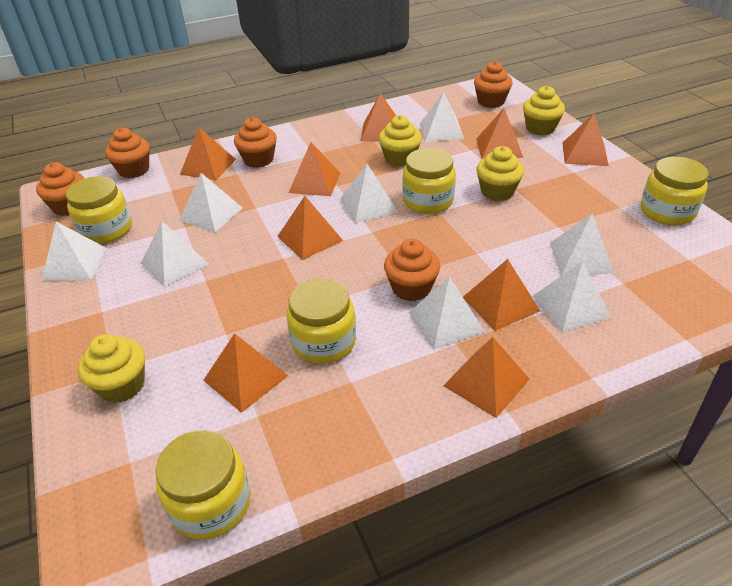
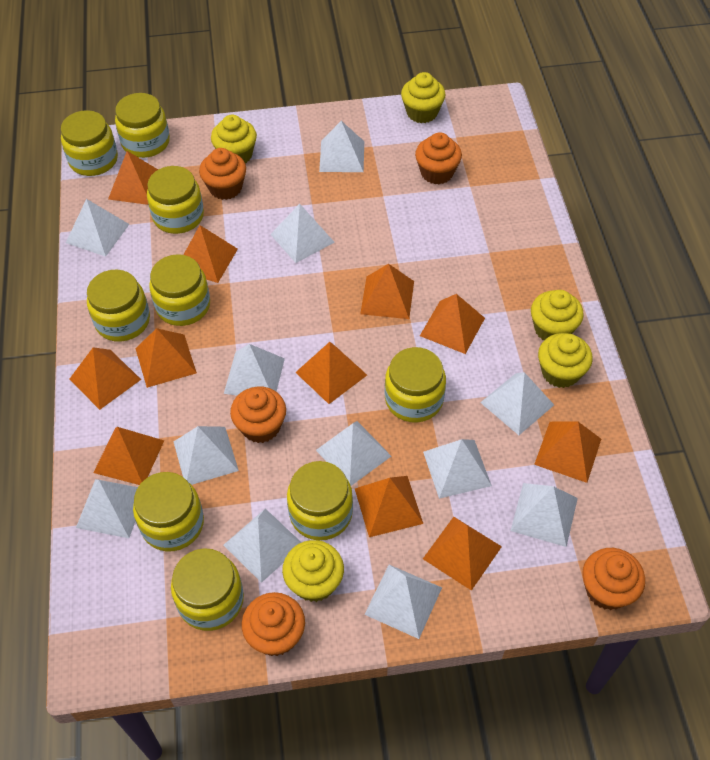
orange pyramid: [180,127,236,180] [203,333,288,413] [277,196,343,260] [289,142,340,196] [361,93,396,142] [443,337,529,418] [463,259,540,331] [476,108,523,159] [563,114,609,166] = 9 -> [70,347,141,410] [93,427,164,485] [108,151,158,205] [135,328,197,388] [183,225,238,283] [295,342,367,404] [355,476,423,537] [360,264,414,319] [420,294,485,354] [423,517,502,591] [534,422,601,483] = 11
white pyramid: [41,222,107,281] [141,221,209,287] [179,173,243,233] [340,164,398,223] [409,277,485,349] [420,92,464,142] [532,261,611,333] [550,214,614,275] = 8 -> [66,199,129,257] [76,479,138,538] [173,426,239,485] [224,344,285,396] [224,508,302,583] [270,204,335,263] [316,421,391,486] [319,121,364,172] [364,565,442,639] [423,439,492,499] [480,372,554,435] [511,483,578,547] = 12
yellow cupcake: [78,334,145,403] [379,115,422,167] [476,146,524,201] [523,86,565,135] = 4 -> [211,115,257,163] [282,540,344,602] [401,72,446,123] [531,290,584,340] [538,333,593,388] = 5
yellow jar: [66,176,132,244] [155,430,251,540] [287,278,356,364] [403,148,456,214] [640,157,708,226] = 5 -> [61,110,118,176] [87,270,150,342] [115,93,170,158] [133,472,204,552] [147,166,204,234] [149,254,210,326] [171,548,244,631] [287,461,353,541] [385,347,446,423] = 9

